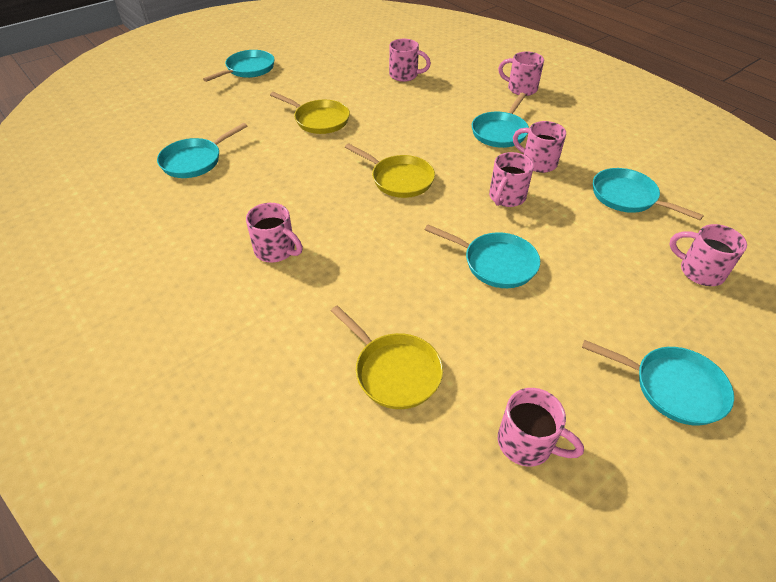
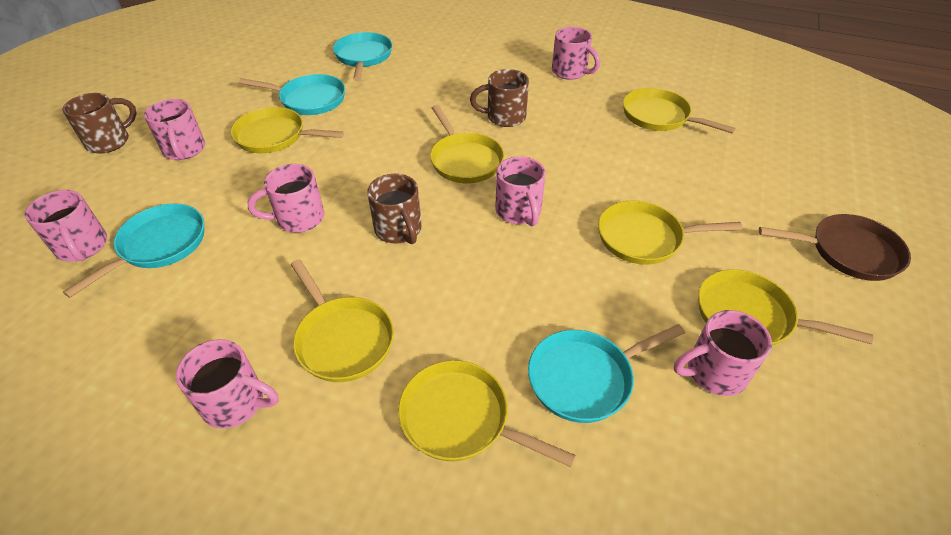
brown mug: none = 0 -> [62,93,137,154] [367,174,422,244] [470,69,529,127] = 3
brown pan: none = 0 -> [759,214,911,281] = 1
turquoise pan: [157,123,247,178] [203,50,275,82] [425,225,540,288] [472,93,529,148] [582,340,734,425] [593,168,704,220] = 6 -> [63,204,204,298] [238,74,345,115] [333,32,392,81] [528,324,685,423] = 4
yellow pan: [270,92,350,134] [331,305,443,409] [345,143,435,198] = 3 -> [230,107,344,153] [291,259,394,382] [398,360,576,467] [430,105,504,183] [598,200,743,265] [623,88,736,134] [698,269,873,346] = 7

